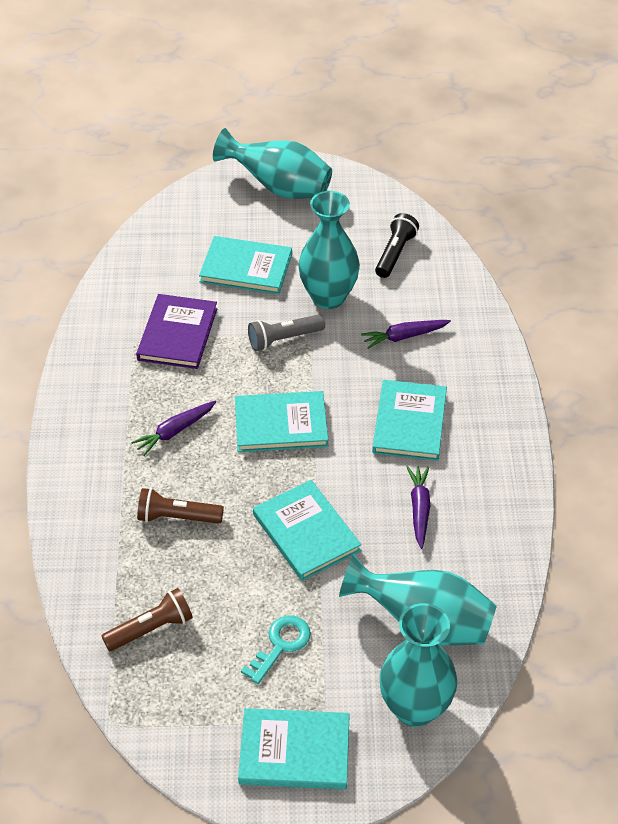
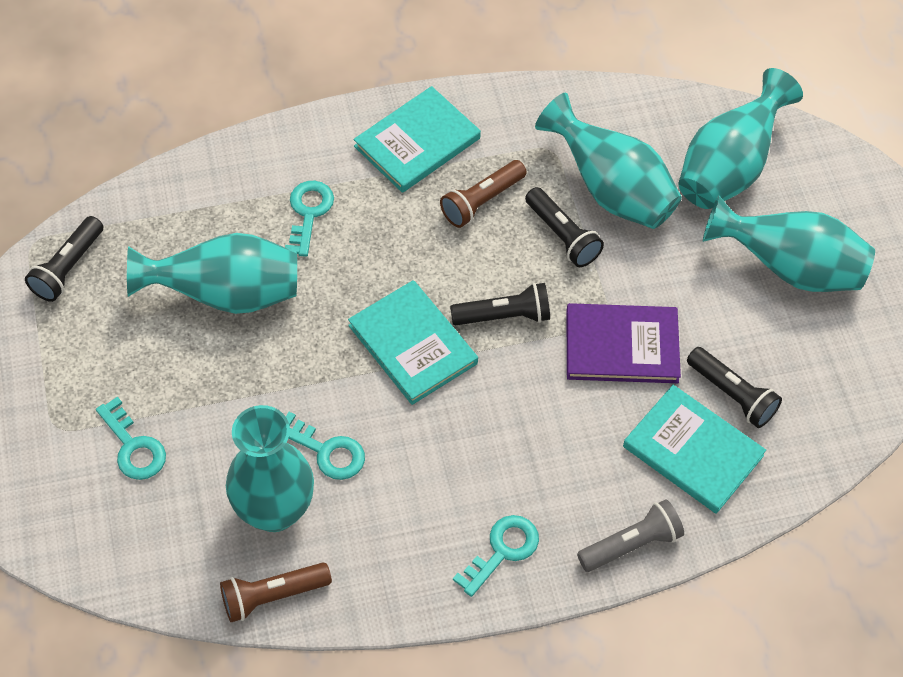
black flashlight: [375,213,419,278] = 1 -> [25,216,103,302] [450,283,550,325] [525,187,604,267] [687,347,782,428] = 4
purple carrot: [131,401,216,456] [361,320,451,349] [406,466,430,549] = 3 -> none = 0
turquoise book: [199,236,292,295] [235,391,328,452] [238,708,350,790] [253,480,361,581] [372,380,447,461] = 5 -> [348,280,478,405] [354,86,481,193] [623,385,766,514] = 3
turquoise key: [241,615,311,684] = 1 -> [96,397,166,480] [285,180,334,257] [286,412,365,480] [453,515,539,597] = 4
turquoise vase: [213,128,332,199] [298,191,360,309] [339,554,497,646] [379,603,457,727] = 4 -> [127,233,297,314] [226,405,314,532] [535,93,682,229] [678,68,803,209] [703,195,875,292] = 5

